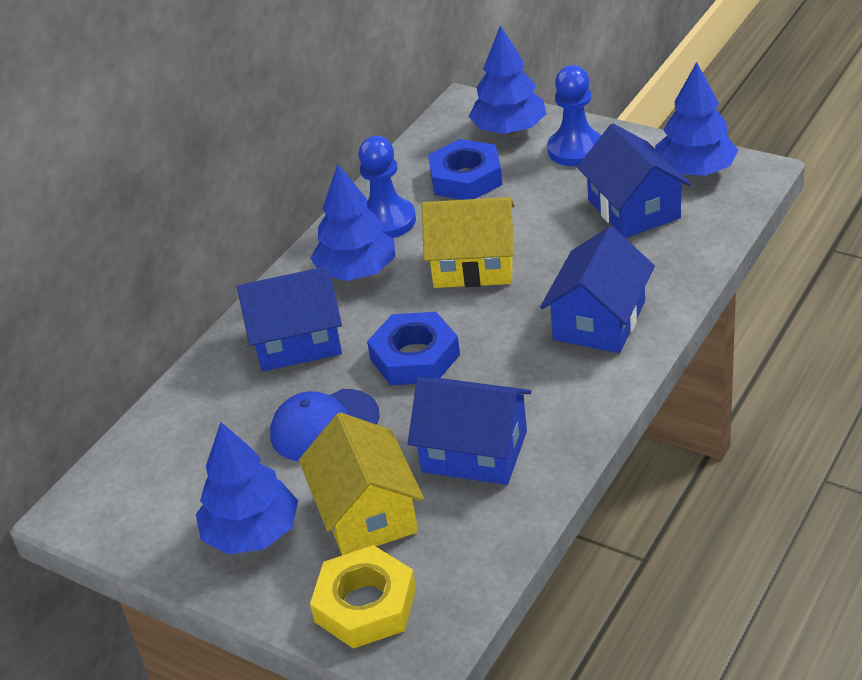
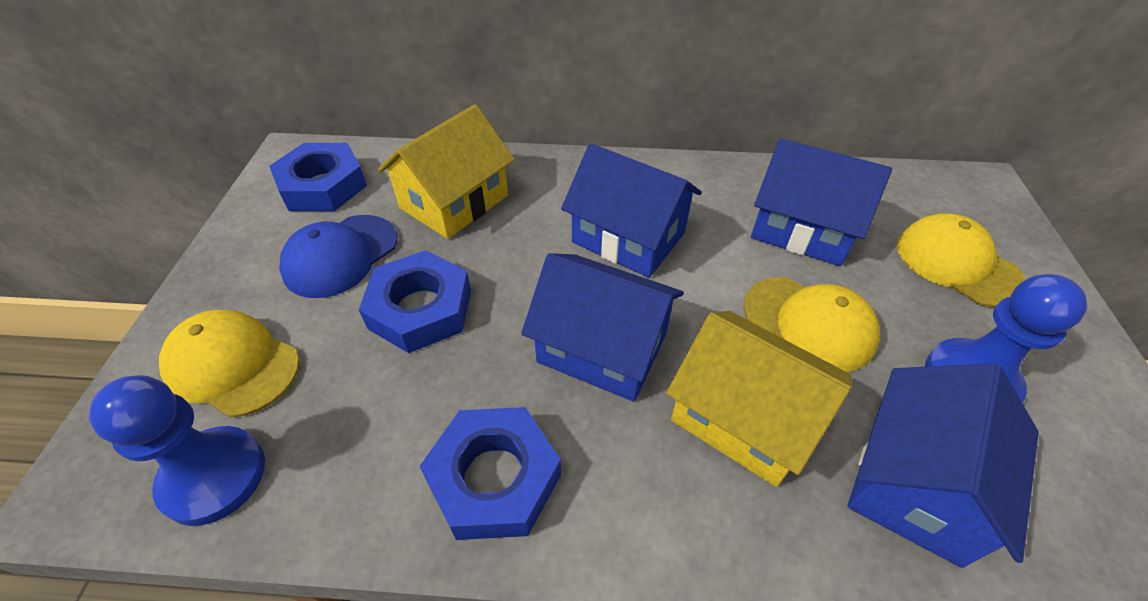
blue nut: [367,312,460,385] [428,139,503,200] = 2 -> [269,143,367,211] [359,250,471,353] [419,407,561,540] = 3
blue tree: [196,422,298,554] [310,164,395,281] [469,25,546,134] [655,62,738,176] = 4 -> none = 0
yellow cap: none = 0 -> [159,310,300,417] [744,277,880,372] [897,213,1026,307] = 3
yellow nut: [310,545,416,649] = 1 -> none = 0

